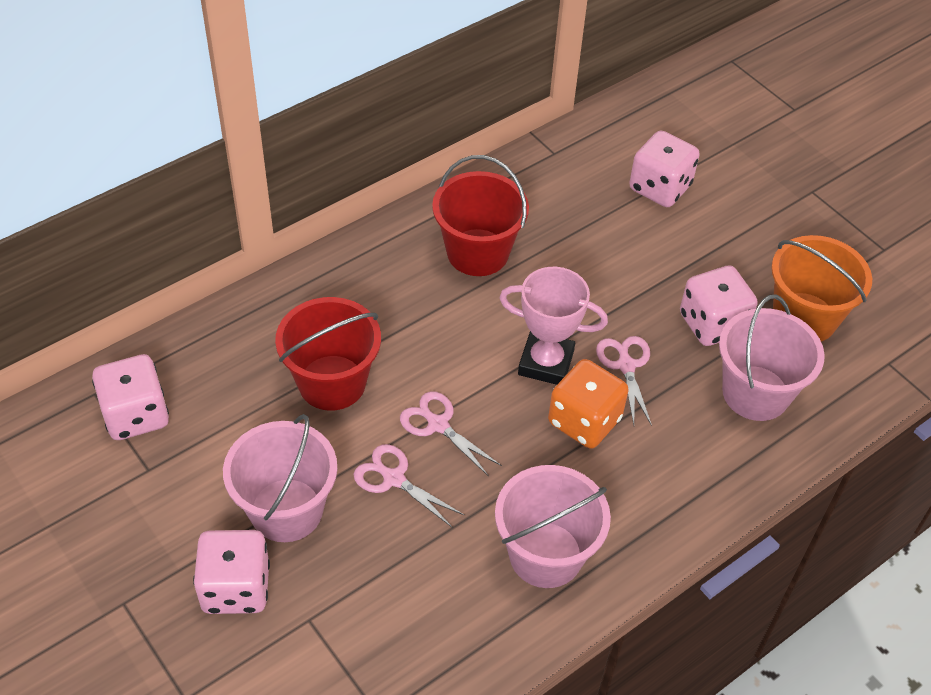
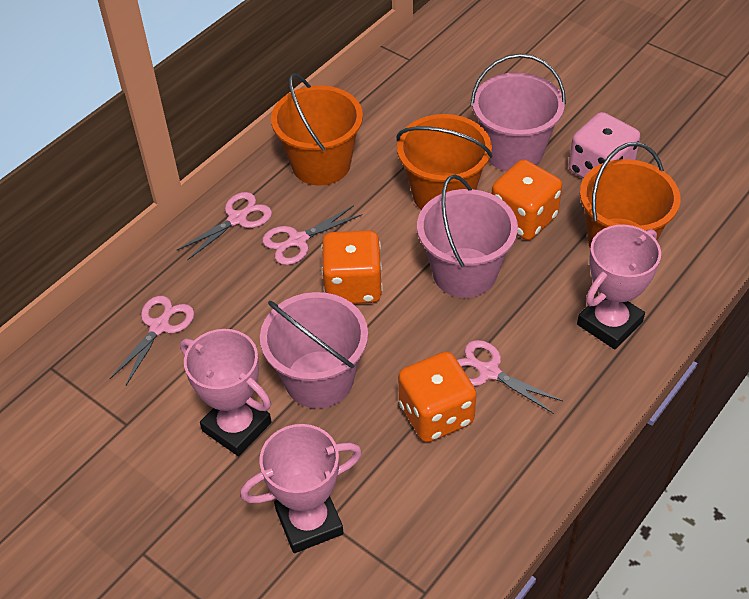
orange bucket: [771,235,872,342] = 1 -> [271,73,363,186] [397,114,493,210] [580,142,680,249] = 3
orange dice: [548,359,629,449] = 1 -> [321,230,383,304] [398,351,476,442] [492,159,562,240] = 3
pink dice: [92,354,169,440] [193,530,270,614] [629,130,700,207] [680,265,758,346] = 4 -> [569,112,640,178] = 1
pink scissors: [353,444,464,528] [400,391,502,477] [596,336,652,426] = 3 -> [110,296,194,385] [177,192,272,261] [262,205,363,265] [457,340,563,414] = 4
pink trophy: [499,267,608,385] = 1 -> [180,329,271,456] [240,424,362,553] [577,225,661,349] = 3
red bucket: [275,297,381,411] [432,155,529,276] = 2 -> none = 0

